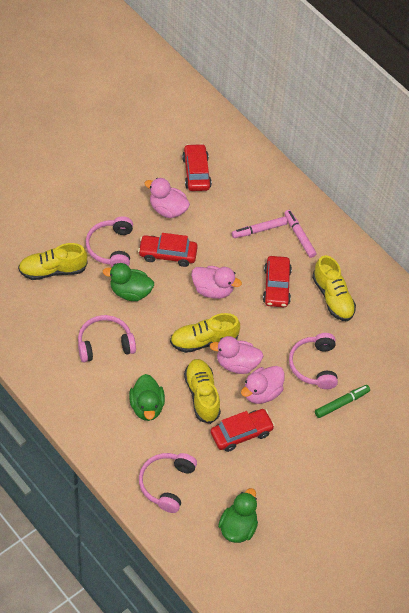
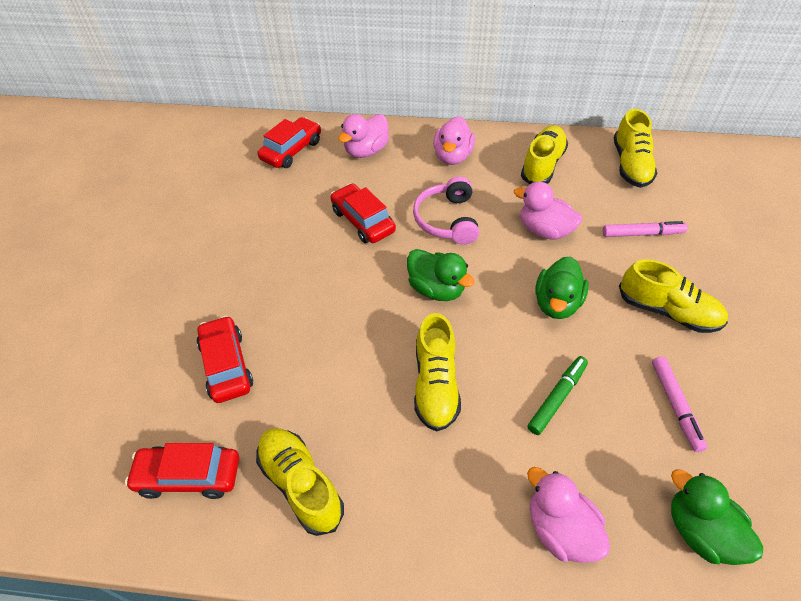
pink headphones: [78,315,136,362] [86,216,133,267] [139,453,197,513] [289,333,338,389] = 4 -> [413,176,479,245] = 1
yellow shoe: [18,243,88,280] [170,313,240,353] [184,359,221,424] [312,255,356,321] = 4 -> [256,428,344,536] [414,313,461,432] [521,126,568,184] [614,109,657,188] [619,259,728,333] = 5

